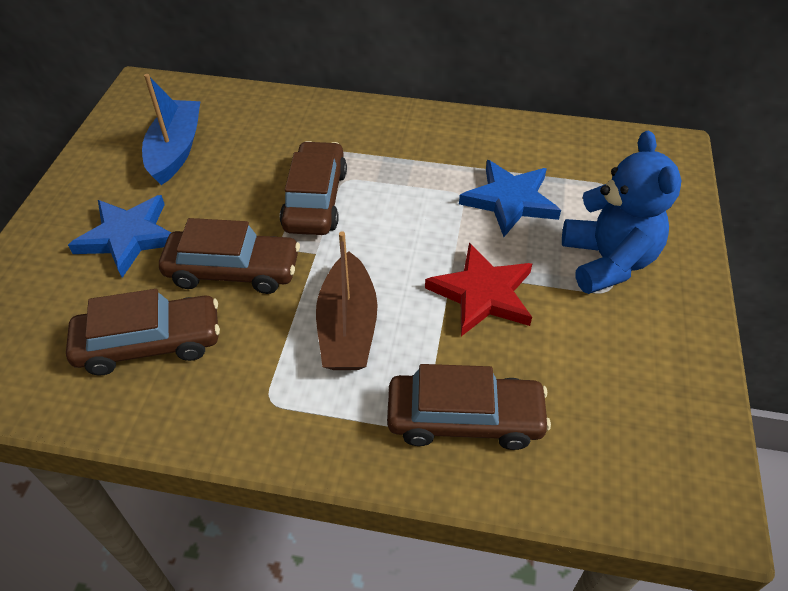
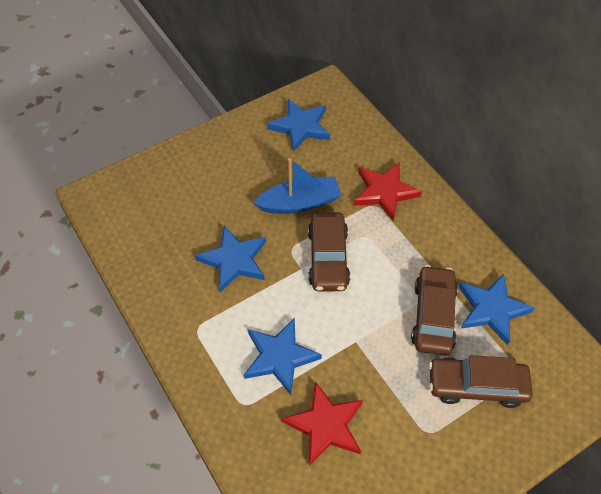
blue star: [68,195,171,278] [459,160,561,237] = 2 -> [195,226,266,292] [244,318,322,395] [267,99,330,152] [459,273,535,345] = 4
blue teddy bear: [562,131,681,294] = 1 -> none = 0
brown boat: [316,231,378,370] = 1 -> none = 0
brown car: [66,289,220,375] [159,218,300,294] [280,141,347,235] [387,364,551,450] = 4 -> [308,212,350,291] [411,265,458,355] [429,355,533,408] = 3
red star: [425,243,532,336] = 1 -> [282,381,363,466] [354,162,422,221] = 2

